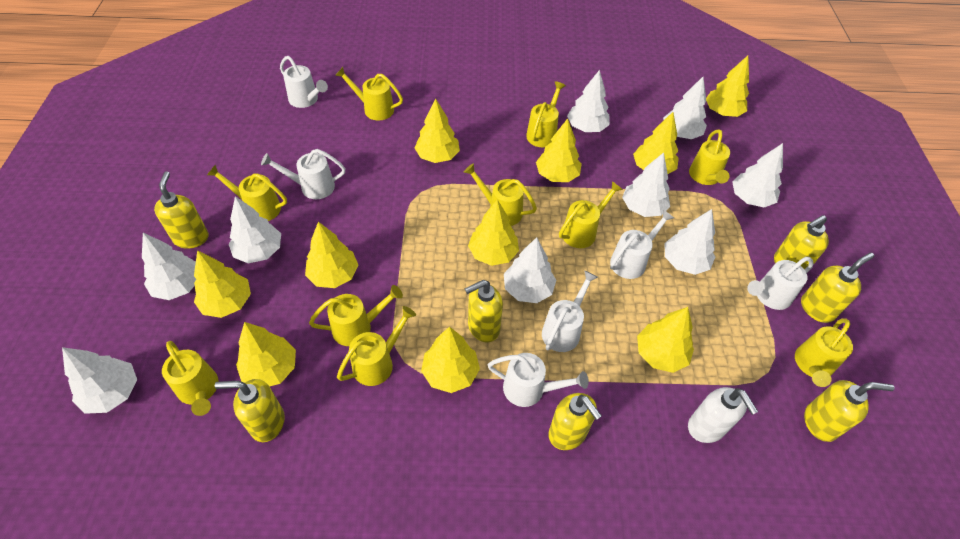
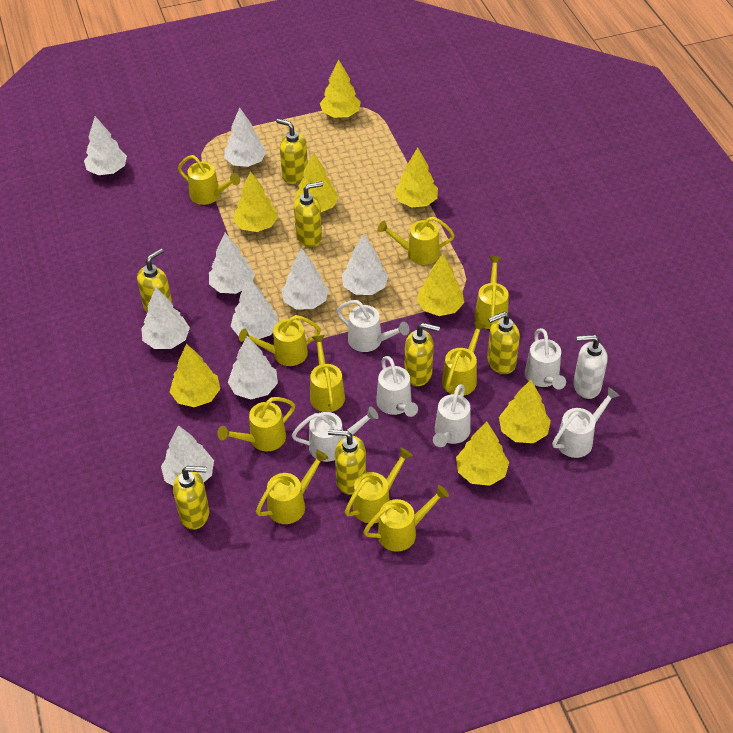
yellow tree: [194,250,251,318] [236,322,296,387] [305,222,358,288] [415,98,460,163] [421,326,480,393] [468,199,519,266] [536,118,582,182] [633,112,679,174] [637,307,694,373] [706,56,749,117] = 10 -> [170,344,220,407] [233,171,278,232] [295,152,339,212] [320,60,361,118] [394,147,438,207] [416,254,464,316] [456,422,509,486] [499,380,551,443] = 8

